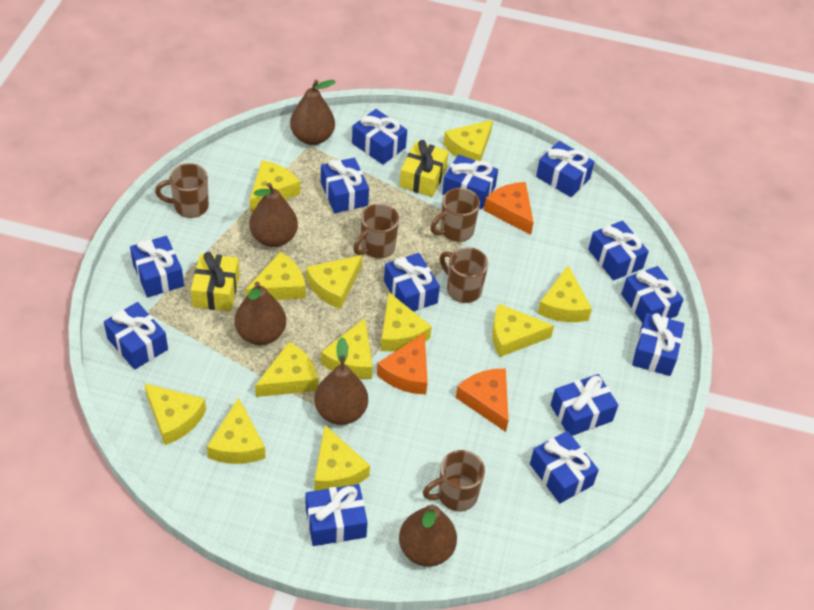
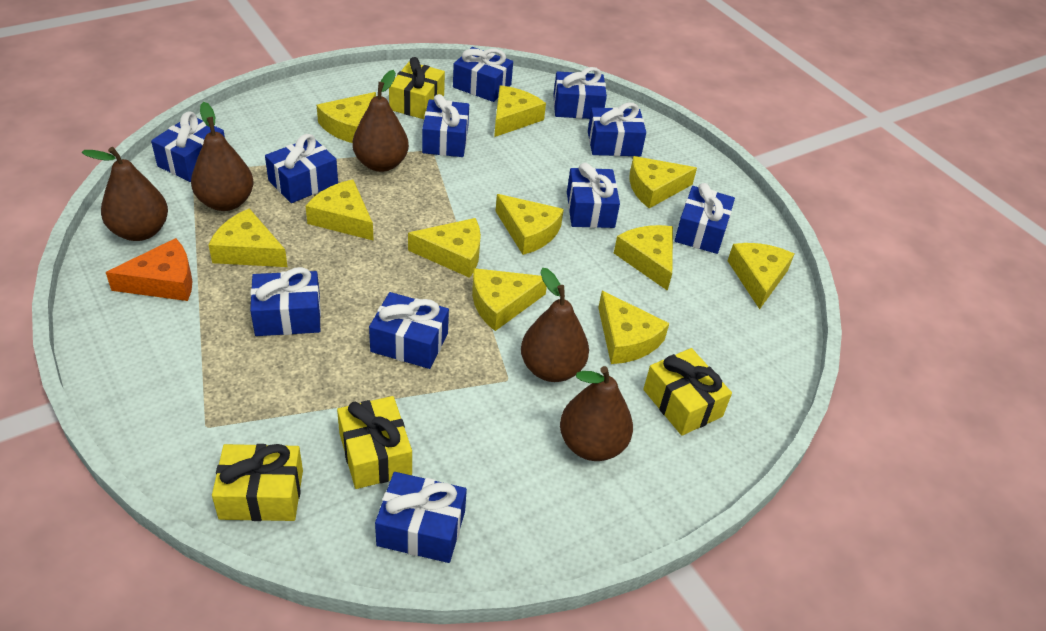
blue gift: [104,302,168,370] [130,236,184,297] [306,484,368,546] [321,158,369,213] [352,109,407,165] [384,253,440,311] [442,154,498,209] [530,431,599,503] [536,141,595,197] [551,374,618,436] [588,221,649,280] [621,266,684,323] [632,313,684,376] = 13 -> [151,111,225,182] [250,267,321,336] [265,134,338,203] [369,292,449,369] [375,472,467,563] [422,94,469,157] [453,47,513,102] [553,67,607,119] [567,163,620,228] [588,102,646,156] [675,183,735,254] = 11
brown mug: [155,163,209,218] [353,203,399,259] [423,450,485,511] [430,188,480,242] [439,247,488,303] = 5 -> none = 0
orange cheese: [377,333,428,394] [456,368,509,432] [484,182,534,235] = 3 -> [106,238,193,301] = 1
yellow cheese: [144,383,206,445] [207,398,266,464] [246,252,306,300] [250,160,300,212] [255,342,319,397] [306,255,362,309] [314,425,370,491] [321,318,373,379] [381,292,432,352] [444,120,493,161] [492,304,554,357] [537,265,592,322] = 12 -> [209,208,288,267] [306,179,374,241] [317,92,376,143] [408,218,481,278] [472,268,547,331] [494,85,546,137] [496,194,564,255] [598,291,669,364] [614,225,673,291] [630,156,697,208] [728,243,794,309] = 11
yellow gift: [191,252,240,311] [399,140,449,197] = 2 -> [212,444,303,521] [337,396,412,489] [389,57,445,119] [643,348,732,436] = 4

